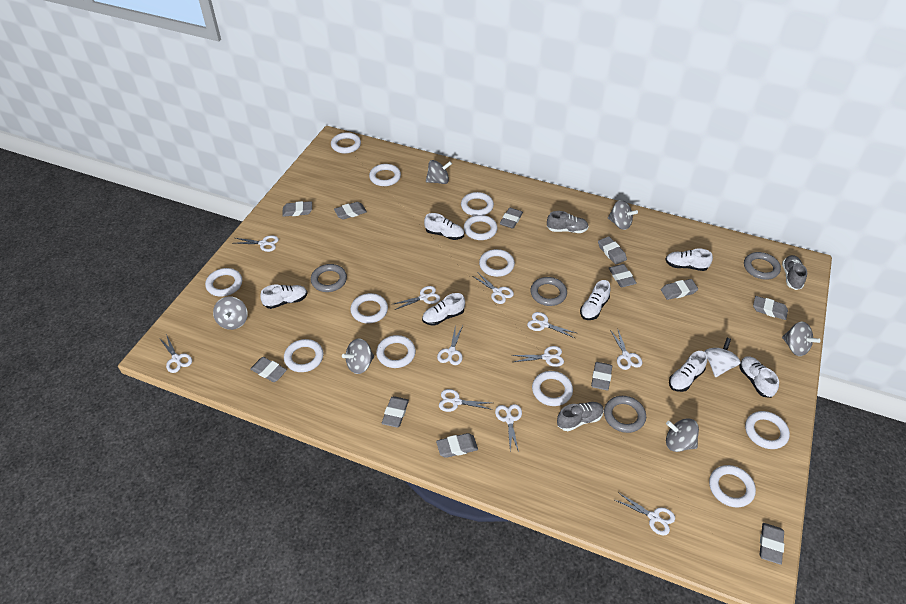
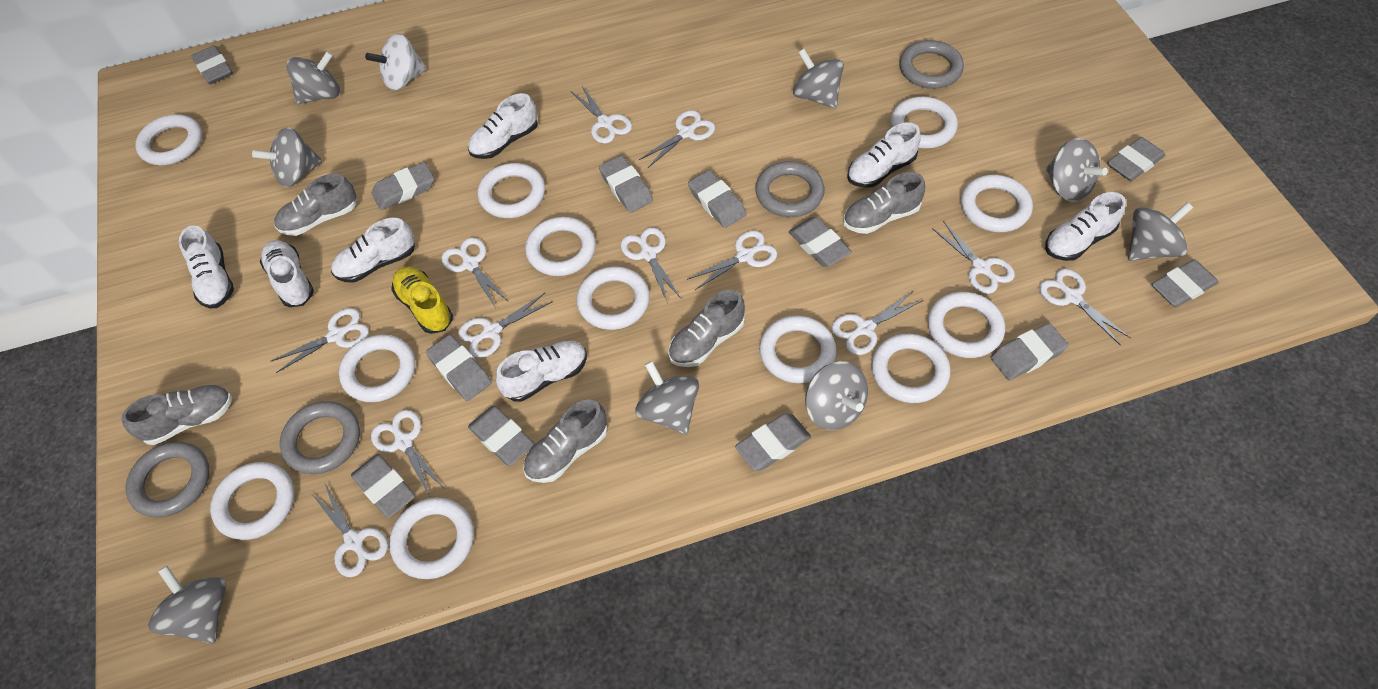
grey shoe: [547,211,589,233] [557,402,604,431] [782,255,807,290] = 3 -> [122,385,232,445] [274,173,357,236] [523,399,608,483] [668,290,745,367] [843,172,925,234] = 5
grey spinning top: [213,296,248,330] [342,338,374,374] [426,160,452,184] [608,200,638,230] [666,418,699,452] [782,322,820,356] = 6 -> [148,566,226,644] [252,127,322,187] [286,51,340,104] [635,361,699,434] [793,49,844,109] [805,361,868,430] [1046,138,1108,202] [1128,202,1193,261] = 8
white scissors: [159,334,192,373] [235,235,279,252] [394,286,440,310] [437,324,463,365] [439,389,493,412] [473,273,514,304] [495,404,522,452] [512,346,564,367] [527,312,576,338] [610,330,642,370] [615,492,675,535] = 11 -> [270,308,369,373] [312,482,388,577] [371,410,445,497] [441,237,509,308] [458,293,552,358] [571,86,632,144] [621,227,681,301] [639,110,715,168] [687,230,777,290] [831,291,923,355] [932,221,1015,294] [1039,268,1131,346] = 12
yellow shoe: none = 0 -> [391,267,453,334] = 1

